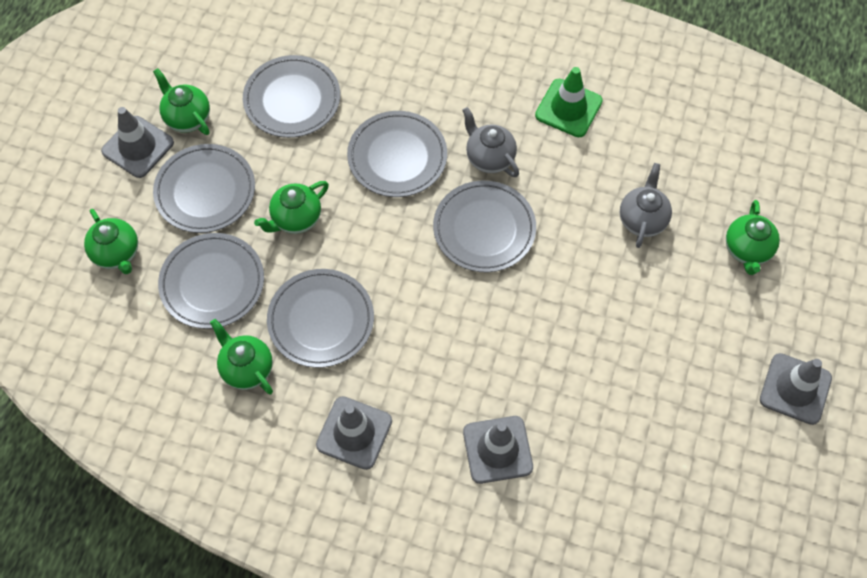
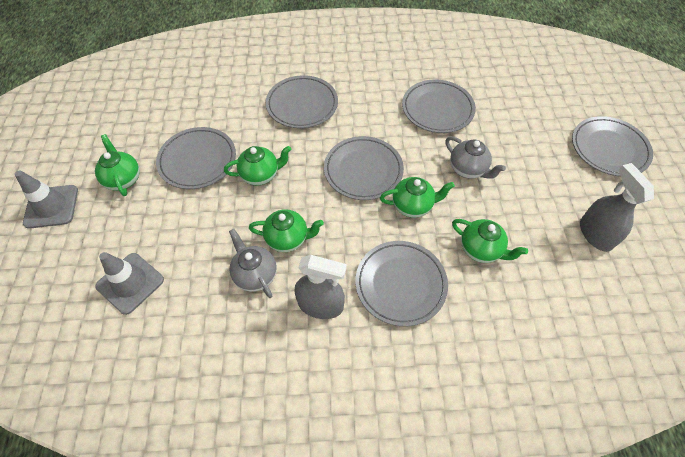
green traffic cone: [535,67,603,137] = 1 -> none = 0
grey spray bottle: none = 0 -> [295,255,347,319] [580,163,654,252] = 2
grey traffic cone: [101,107,174,178] [316,396,392,470] [463,416,533,484] [760,353,832,425] = 4 -> [15,171,78,229] [95,252,164,315] = 2

